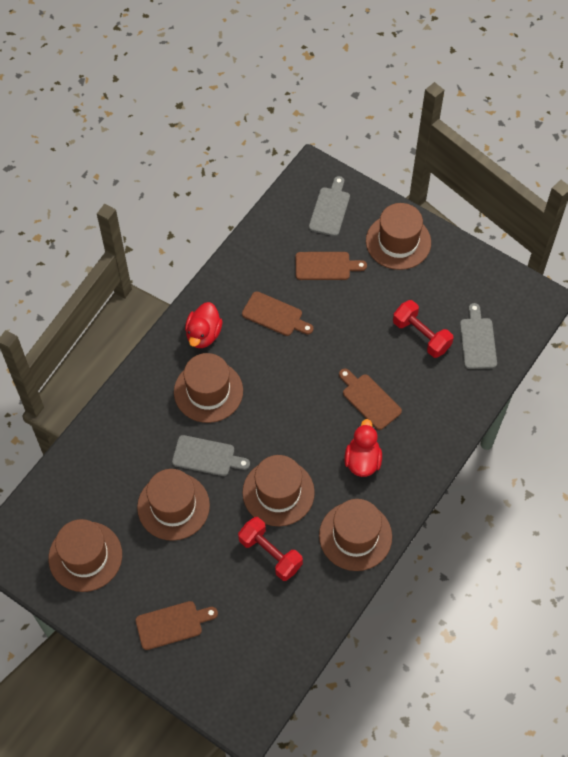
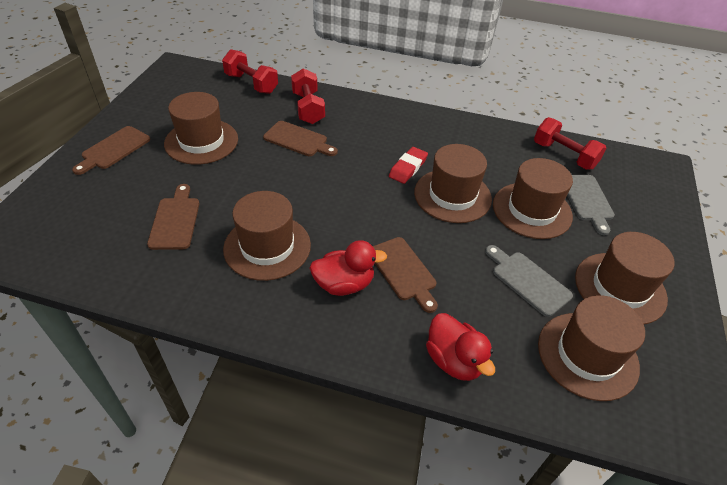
grey cutting board: [172,435,250,476] [309,176,350,236] [460,303,497,369] = 3 -> [485,245,573,317] [567,175,615,235] = 2
red dumbbell: [238,517,303,581] [393,300,453,358] = 2 -> [222,49,278,94] [291,68,325,124] [534,117,606,170] = 3
red eraser: none = 0 -> [389,147,428,184] = 1

